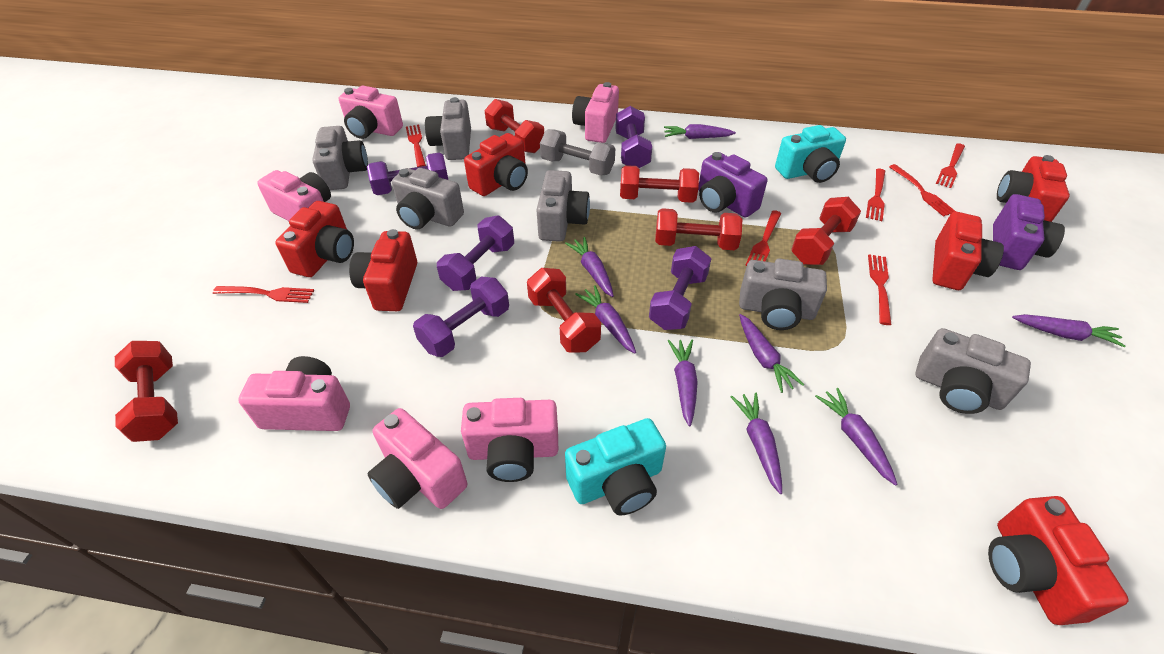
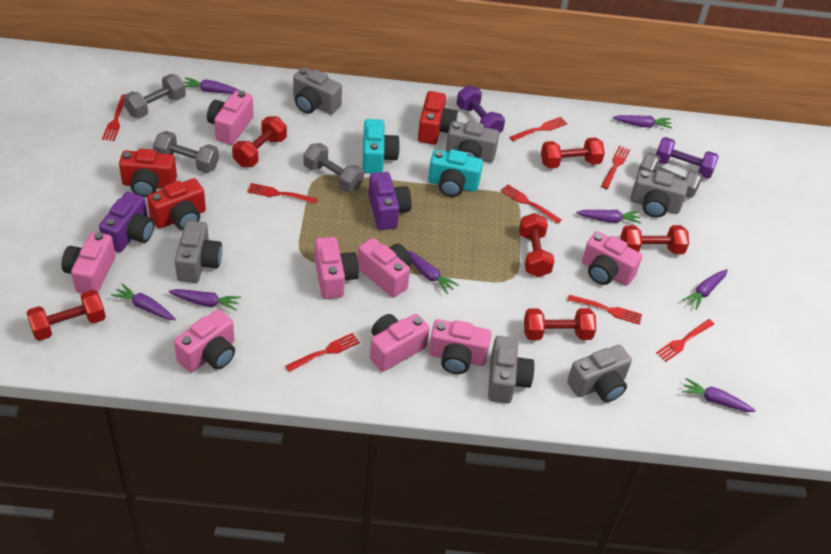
grey dumbbell: [540,129,615,176] = 1 -> [124,74,186,118] [153,131,219,173] [303,143,364,192] [637,153,703,198] = 4
pink camera: [238,356,350,431] [257,170,331,221] [339,86,403,139] [368,408,467,509] [461,398,558,482] [572,82,619,143] = 6 -> [62,232,115,294] [174,309,235,372] [207,91,253,145] [315,237,359,299] [358,238,412,298] [370,314,429,372] [429,319,491,374] [582,231,642,286] = 8
purple dumbbell: [367,152,448,195] [413,276,509,357] [437,215,514,291] [615,106,652,168] [649,246,711,330] = 5 -> [457,85,505,133] [656,137,719,179] = 2
red camera: [275,201,354,277] [349,229,417,311] [464,133,528,196] [932,212,1004,290] [988,496,1129,625] [997,155,1070,222] = 6 -> [119,149,177,197] [147,178,206,230] [418,91,458,145] = 3
red fork: [213,286,314,303] [406,125,426,167] [745,210,781,266] [866,169,885,221] [868,254,892,325] [889,164,956,216] [936,143,965,188] = 7 -> [102,94,126,141] [247,183,318,204] [285,333,360,372] [501,184,561,224] [510,117,567,141] [568,295,642,325] [601,146,630,189] [656,319,714,362] = 8

